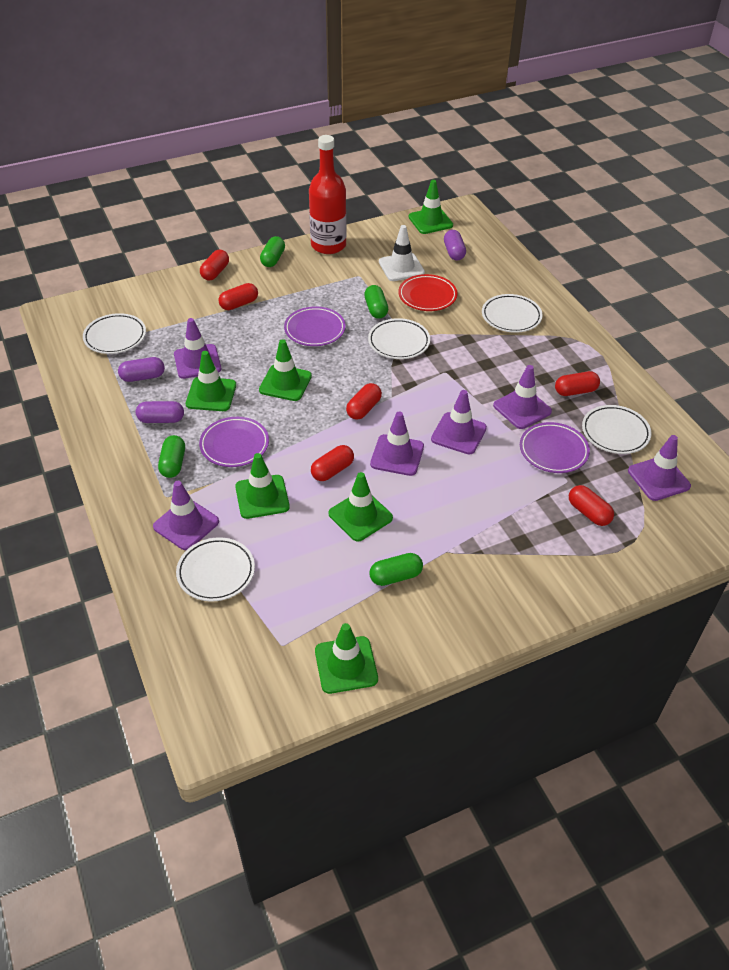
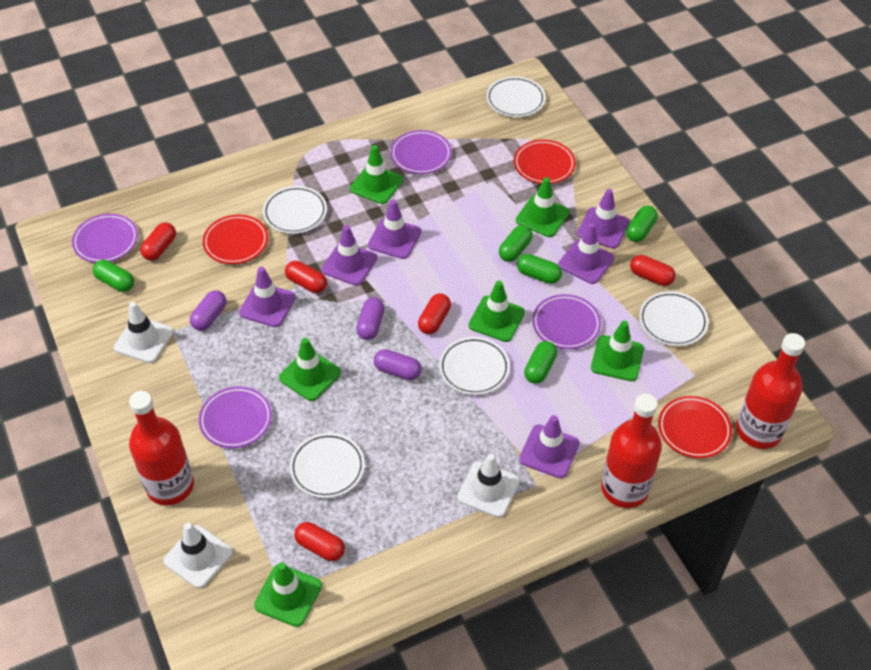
green capsule: [158,435,185,478] [260,236,285,267] [364,285,388,319] [369,553,423,586] = 4 -> [93,260,134,292] [499,225,533,262] [517,254,562,284] [524,341,557,384] [626,205,658,242] = 5
purple plate: [199,417,269,467] [284,307,346,346] [520,422,590,473] = 3 -> [72,214,138,263] [199,386,272,448] [390,130,452,174] [532,294,601,349] = 4
red bottle: [309,135,347,254] = 1 -> [129,391,194,506] [601,394,662,508] [736,333,805,449] = 3
red capsule: [200,250,229,281] [219,283,258,310] [311,445,354,481] [346,383,382,420] [555,371,600,396] [569,485,614,526] = 6 -> [140,222,176,260] [285,261,327,293] [294,522,345,561] [418,294,451,334] [630,255,676,286] = 5
red plate: [398,274,458,311] = 1 -> [203,215,268,264] [514,140,576,184] [658,396,732,458] = 3
white traffic cone: [379,225,425,281] = 1 -> [114,302,174,363] [163,522,233,588] [457,454,520,518] = 3

